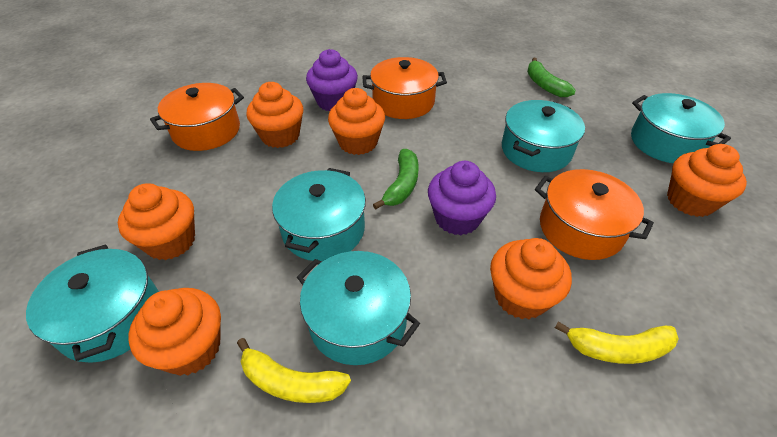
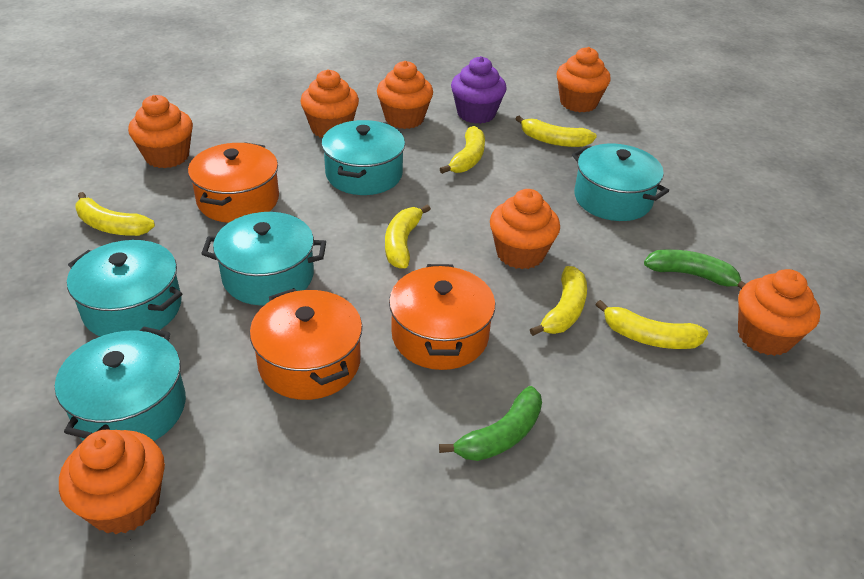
orange cupcake: [118,183,195,260] [128,288,221,376] [246,82,303,148] [328,88,385,155] [490,238,572,319] [667,144,747,217] = 6 -> [59,430,165,534] [128,95,193,168] [300,69,359,137] [377,61,433,129] [490,189,560,269] [557,47,611,112] [738,269,821,356] = 7
purple cupcake: [306,49,358,111] [428,161,496,235] = 2 -> [451,56,507,124] = 1
yellow banana: [237,338,351,403] [555,321,679,364] = 2 -> [76,192,155,236] [385,204,431,269] [440,126,485,174] [516,116,597,147] [530,266,587,336] [595,300,708,349] = 6

